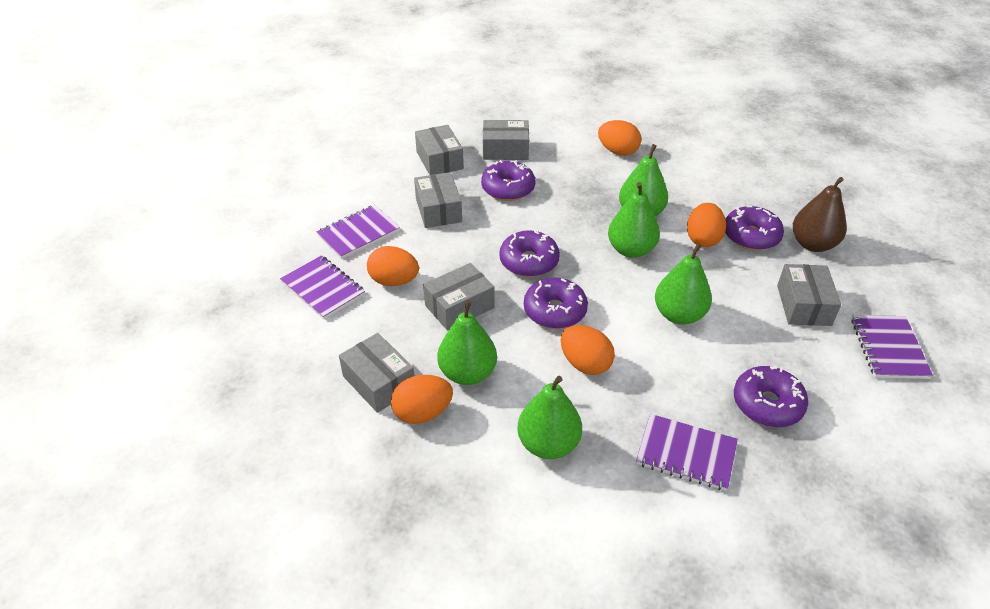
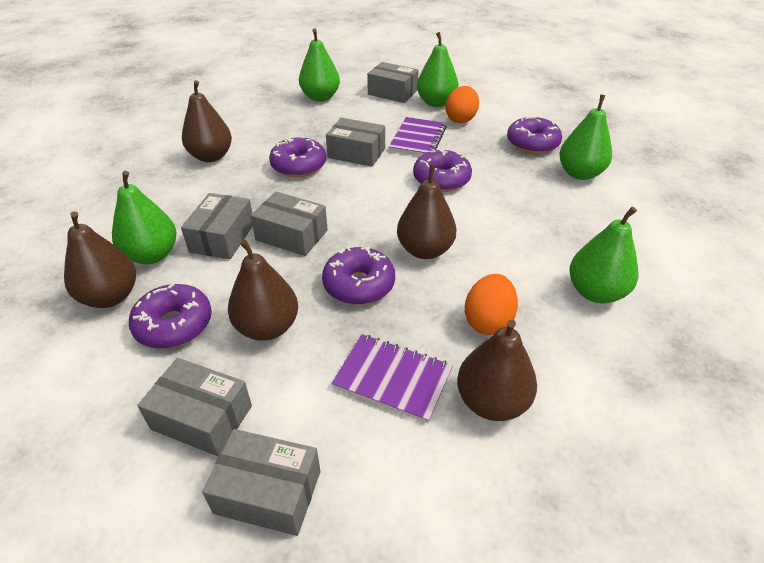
brown pear: [793,177,847,252] = 1 -> [64,211,136,308] [182,80,232,162] [228,240,298,341] [397,164,457,259] [457,320,537,421] = 5
orange egg: [367,246,419,286] [391,375,453,424] [561,325,615,375] [598,120,641,156] [687,203,726,247] = 5 -> [445,86,479,123] [465,274,518,335] = 2
purple notebook: [280,255,365,319] [316,205,400,259] [636,414,738,491] [851,315,933,379] = 4 -> [331,334,453,423] [389,117,447,156] = 2

